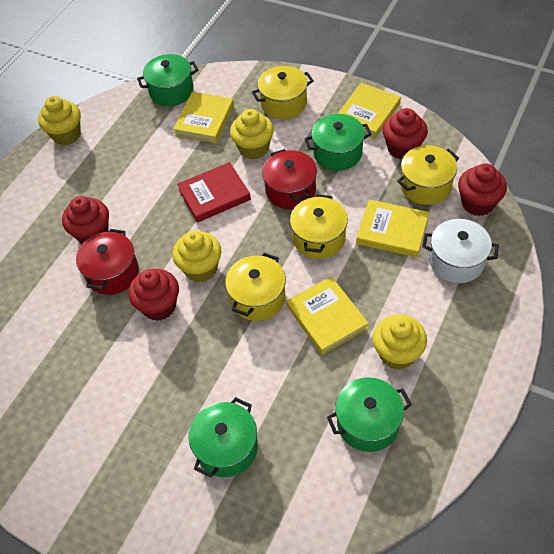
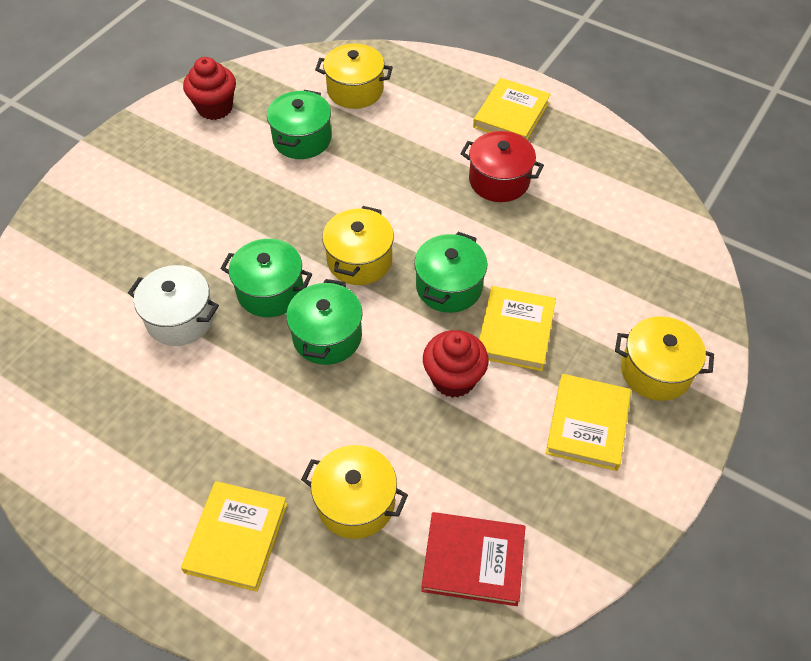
red cupcake: [62,196,109,244] [129,269,179,321] [382,108,428,159] [458,163,507,216] = 4 -> [183,57,236,120] [423,330,489,398] = 2
red pot: [76,229,139,295] [262,149,317,209] = 2 -> [460,131,544,202] = 1
yellow cupcake: [38,96,81,145] [172,231,221,282] [230,109,274,159] [372,314,427,370] = 4 -> none = 0

